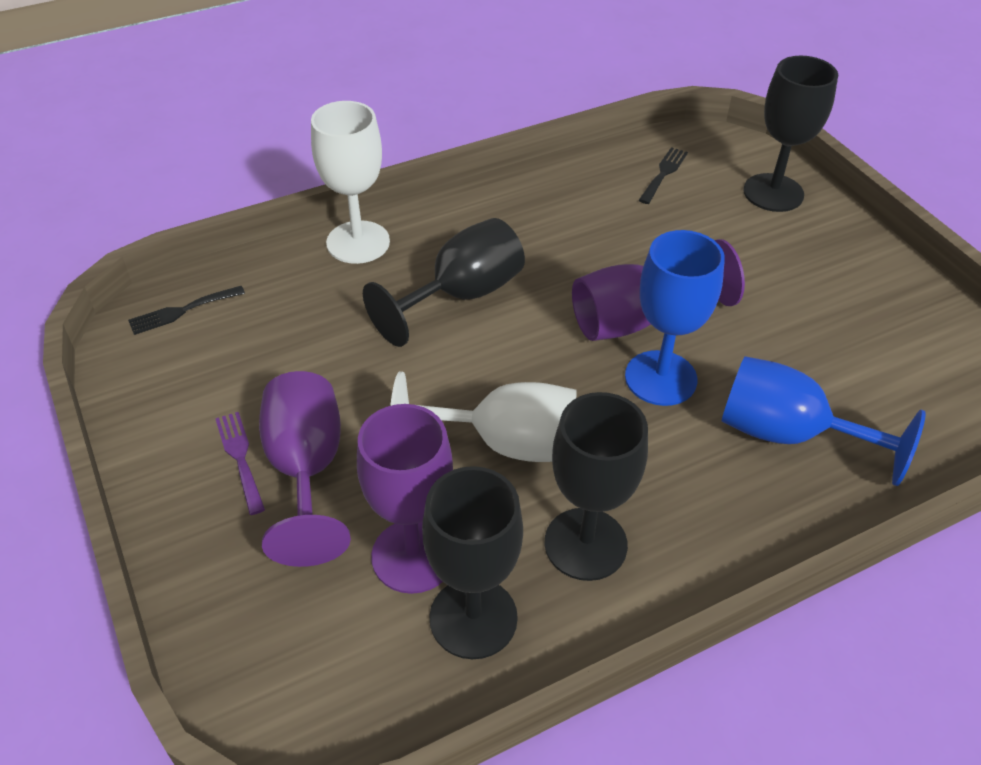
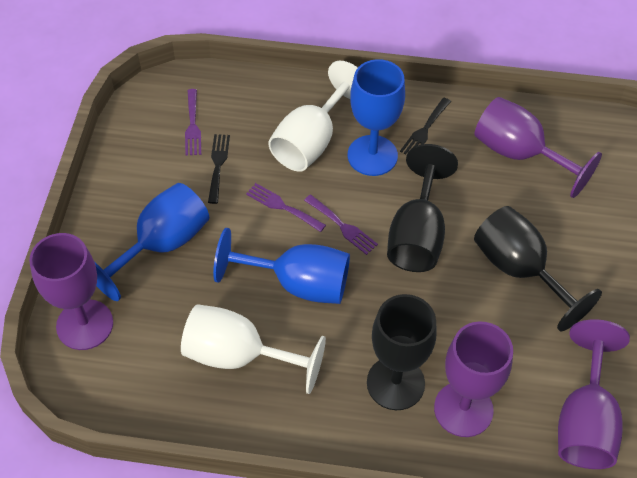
black goblet: [363,218,525,347] [422,466,523,659] [544,392,648,581] [743,56,838,212] = 4 -> [367,294,437,410] [387,144,458,272] [474,206,602,332] = 3
blue goblet: [625,230,725,406] [722,356,926,486] = 2 -> [95,183,209,301] [213,228,350,304] [348,59,405,176] = 3
purple fork: [215,412,265,515] = 1 -> [185,89,201,156] [246,183,326,232] [304,195,378,255] = 3
purple goblet: [259,371,351,567] [357,404,453,594] [572,239,745,341] = 3 -> [29,233,113,350] [434,321,513,437] [475,97,602,198] [558,319,630,469] = 4

